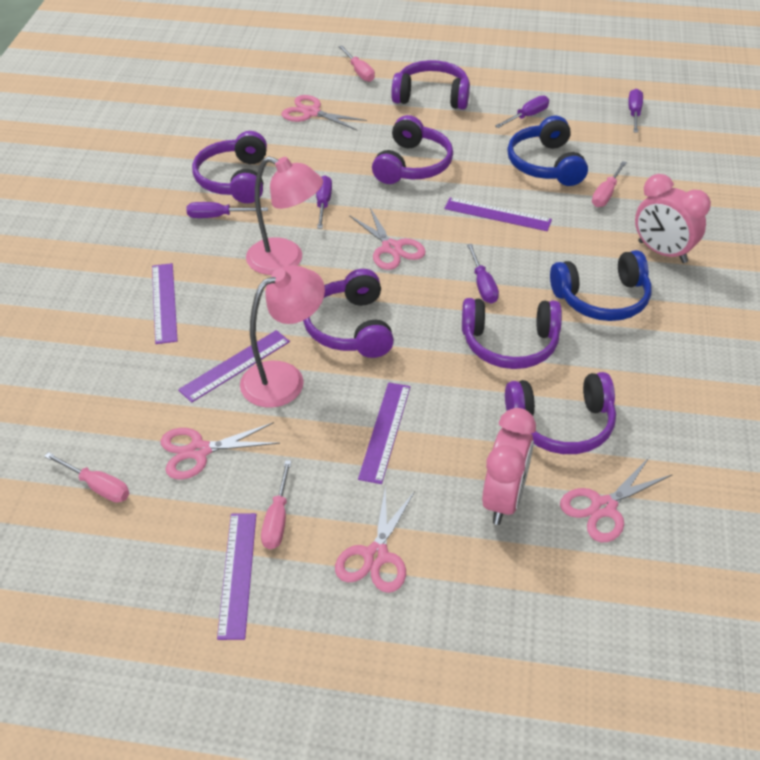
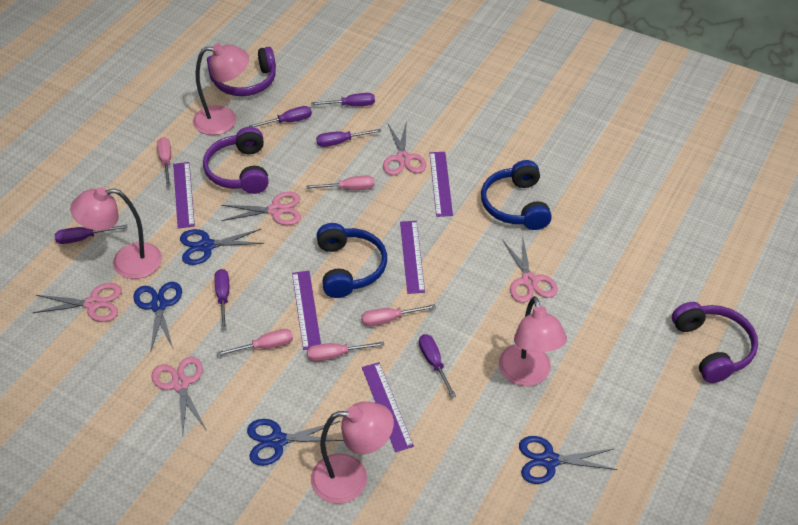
blue scissors: none = 0 -> [133,282,182,353] [180,229,264,265] [247,419,344,466] [519,436,617,484] = 4
pink clock: [482,408,536,525] [635,174,711,263] = 2 -> none = 0
pink lamp: [240,265,325,408] [246,156,323,275] = 2 -> [70,187,162,279] [193,43,249,135] [311,401,394,504] [499,296,567,386] = 4
pink screwdriver: [44,452,129,503] [261,460,292,549] [338,46,375,82] [592,161,627,207] = 4 -> [157,137,171,186] [216,329,293,357] [306,176,375,190] [307,341,385,362] [362,304,436,327] = 5
purple headphones: [192,131,267,203] [303,269,394,358] [372,115,453,184] [391,60,470,110] [462,298,562,369] [505,372,616,454] = 6 -> [203,127,269,194] [207,47,276,96] [672,302,758,383] = 3
purple screwdriver: [187,202,268,218] [316,175,332,229] [467,244,499,303] [495,96,549,128] [628,89,643,133] = 5 -> [55,224,127,244] [214,269,229,330] [249,106,312,127] [311,93,375,106] [316,129,381,147] [419,334,456,398] = 6

